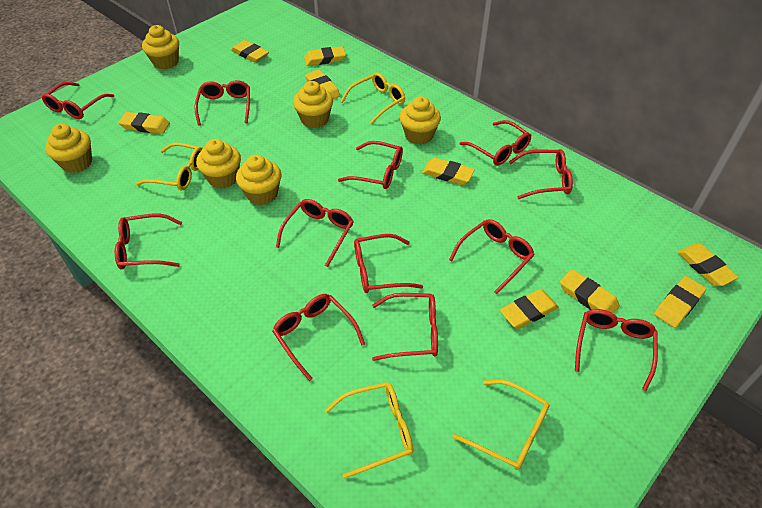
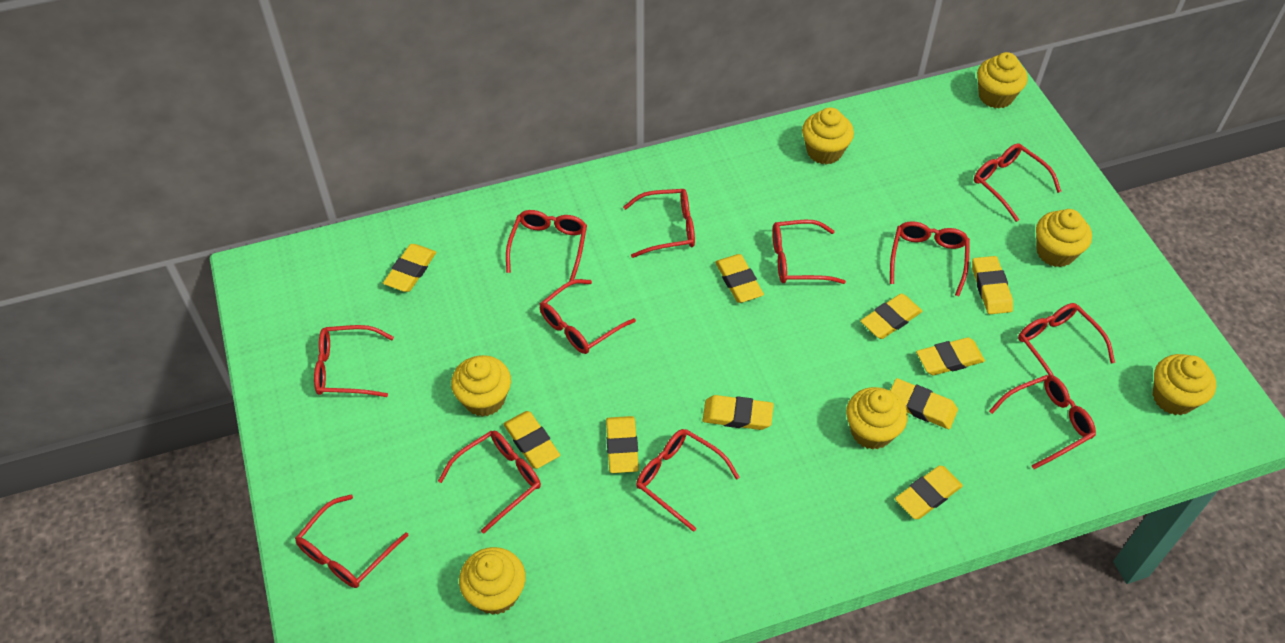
yellow cupcake: [45,124,92,173] [142,25,179,70] [196,139,241,189] [236,154,281,205] [293,81,333,128] [400,96,441,145] = 6 -> [451,355,511,417] [459,547,526,615] [802,108,854,165] [846,387,908,450] [977,52,1028,109] [1036,209,1092,267] [1153,354,1216,415] = 7
yellow eraser: [118,112,170,134] [231,40,269,63] [304,46,346,66] [305,70,340,99] [422,158,475,185] [500,289,559,329] [560,269,620,314] [654,276,706,328] [678,244,739,286] = 9 -> [383,244,436,292] [504,411,560,469] [606,416,639,473] [702,395,774,430] [715,254,764,303] [861,293,922,339] [890,378,958,429] [895,465,963,519] [916,337,985,375] [972,256,1013,314] = 10
yellow glasses: [136,142,203,190] [325,382,413,479] [340,72,405,125] [453,380,550,470] = 4 -> none = 0

